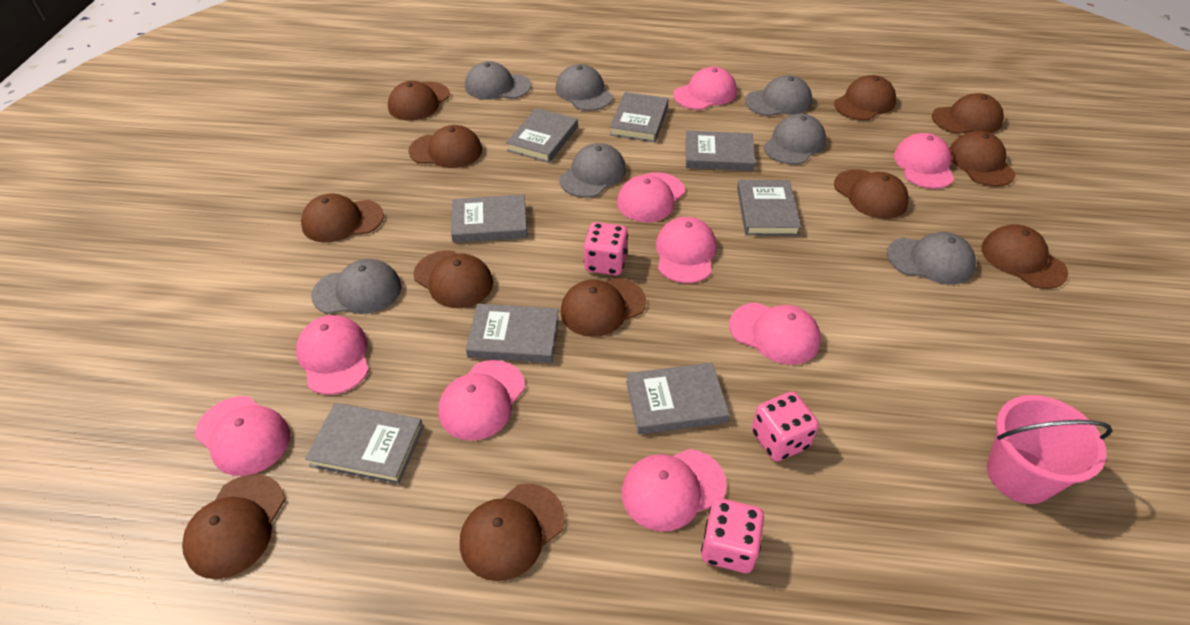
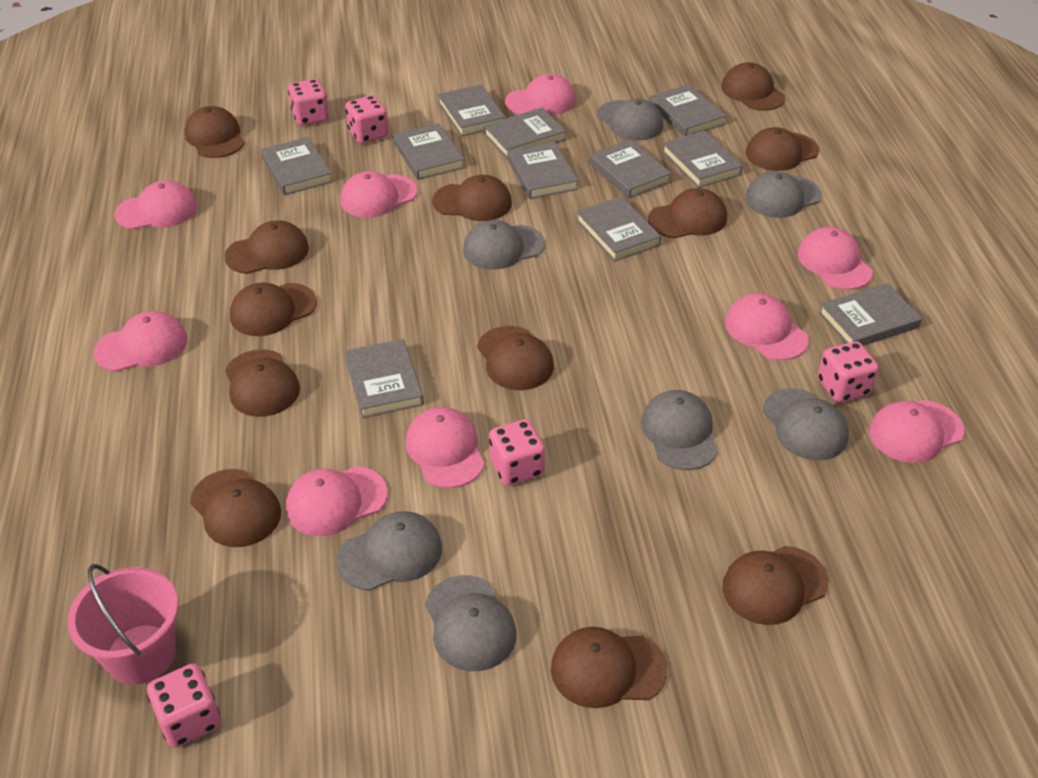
grey book: [305,403,423,484] [451,195,527,243] [466,304,559,363] [506,108,578,163] [610,92,669,142] [626,363,729,434] [685,131,756,171] [737,180,801,236] = 8 -> [261,137,333,195] [344,339,424,418] [393,123,465,180] [437,84,506,137] [483,108,566,159] [508,142,579,199] [576,196,661,262] [589,139,672,198] [649,84,727,136] [662,131,743,188] [819,283,922,346] = 11
pink dice: [584,222,628,276] [701,498,764,573] [752,392,819,462] = 3 -> [147,663,221,748] [288,79,329,126] [345,95,389,144] [489,419,545,486] [818,341,879,403] = 5

